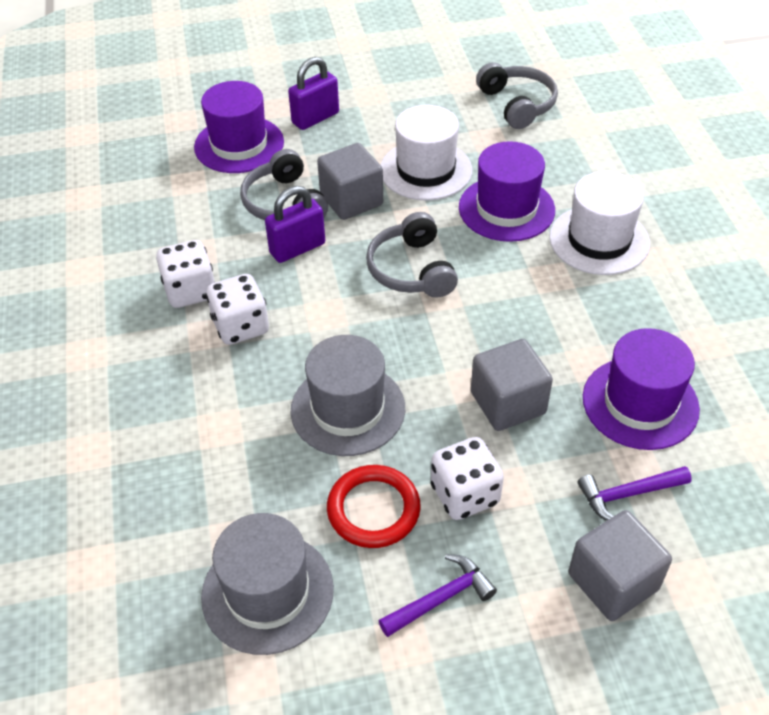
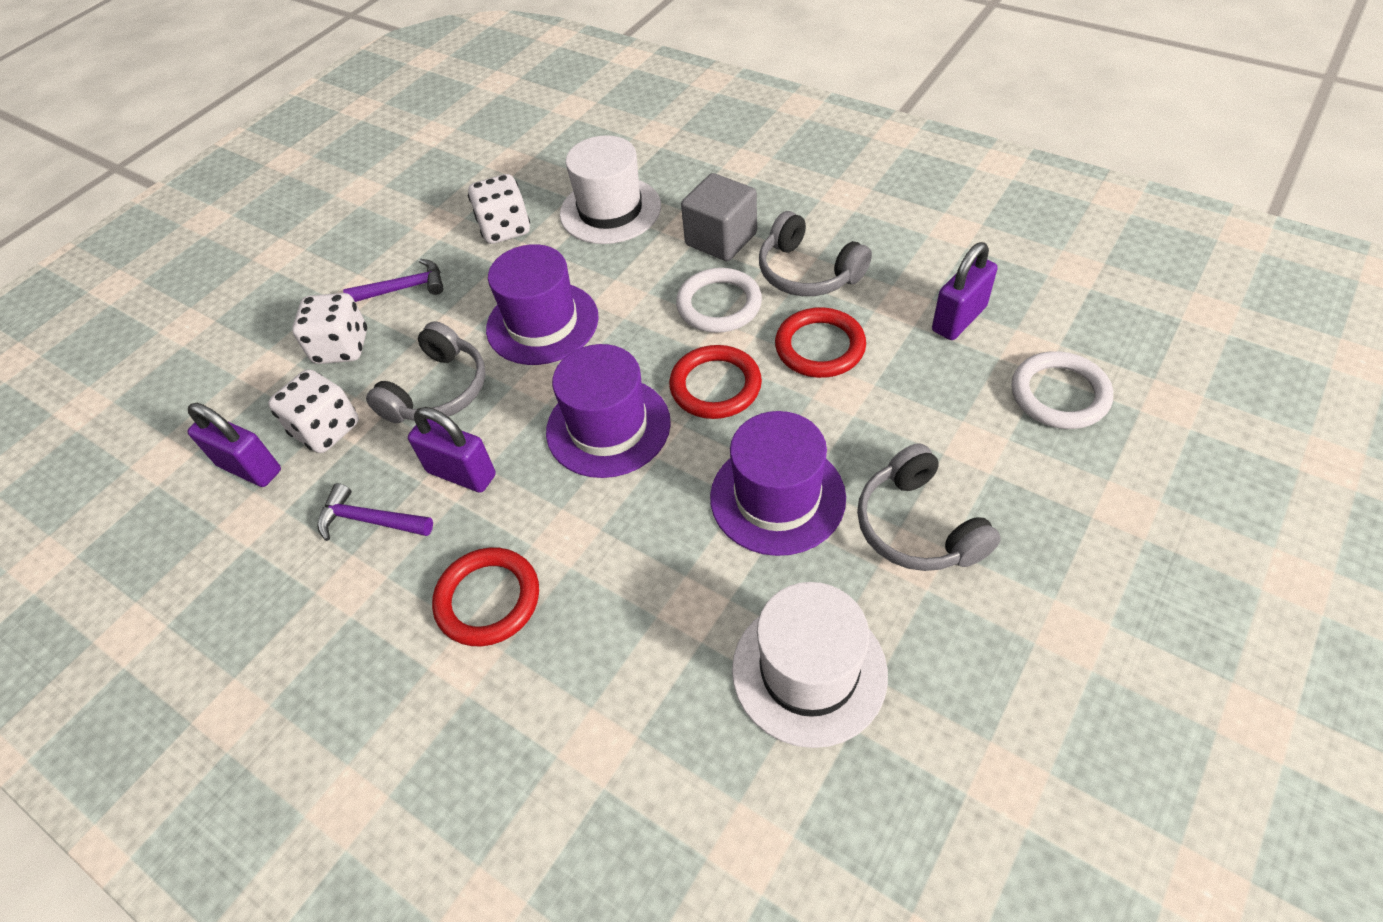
grey cube: [317,143,383,220] [471,339,553,431] [569,510,672,621] = 3 -> [681,173,757,261] = 1
grey hat: [201,513,334,655] [291,335,405,456] = 2 -> none = 0
purple padlock: [265,186,325,263] [288,57,339,130] = 2 -> [187,403,281,487] [408,407,496,493] [932,242,998,340] = 3
red ring: [327,465,421,548] = 1 -> [432,547,539,646] [669,345,762,419] [775,307,866,378] = 3
white ring: none = 0 -> [676,268,762,333] [1011,351,1113,429] = 2

